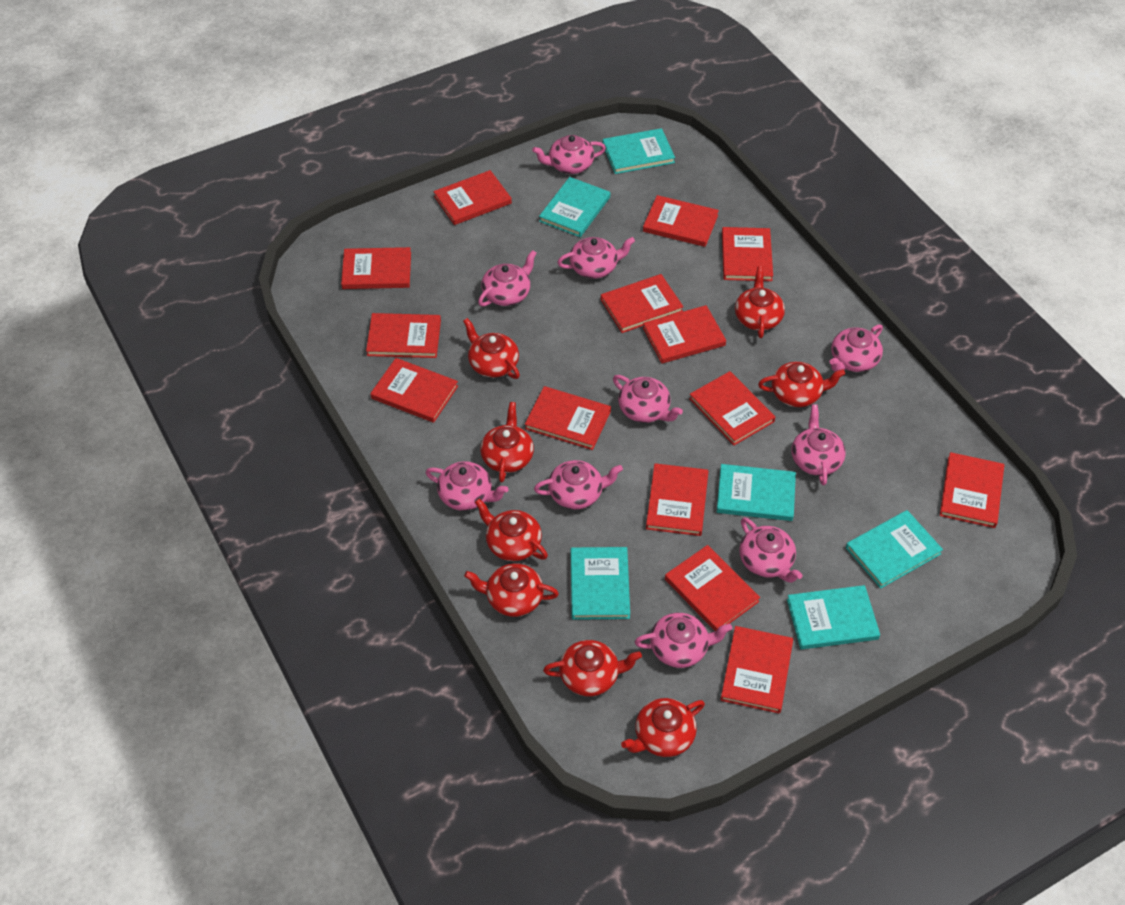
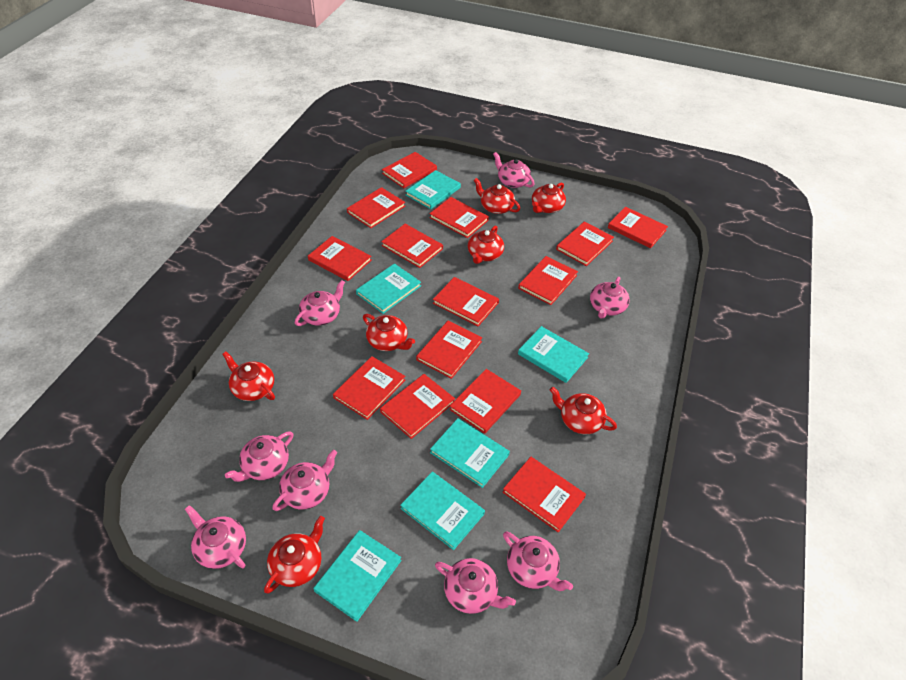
pink teapot: [425,461,508,511] [478,250,537,307] [532,135,606,174] [534,460,623,509] [557,237,635,279] [613,375,683,423] [635,613,732,668] [739,517,802,583] [792,404,846,485] [830,324,883,372] = 10 -> [185,505,246,569] [225,431,293,482] [272,449,337,511] [295,280,345,326] [435,558,516,614] [493,152,535,188] [503,531,573,591] [590,277,630,319] = 8
red teapot: [463,318,520,379] [464,563,559,617] [475,499,548,561] [480,402,534,482] [543,640,642,696] [621,698,705,757] [735,266,785,338] [758,362,845,407] = 8 -> [222,352,275,401] [264,516,325,594] [363,314,415,351] [468,226,504,264] [474,178,520,214] [532,182,566,213] [550,387,617,434] = 7

